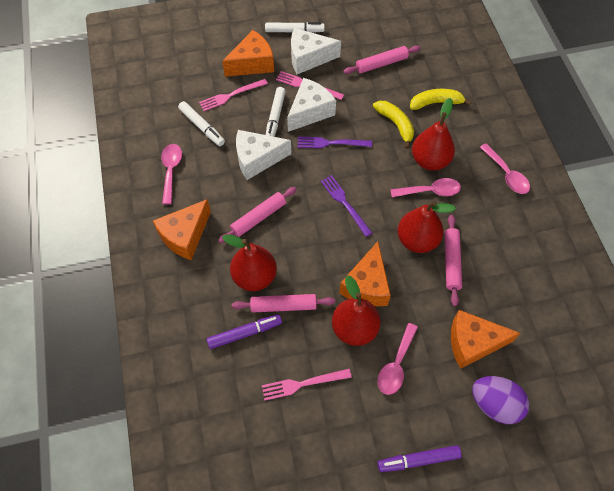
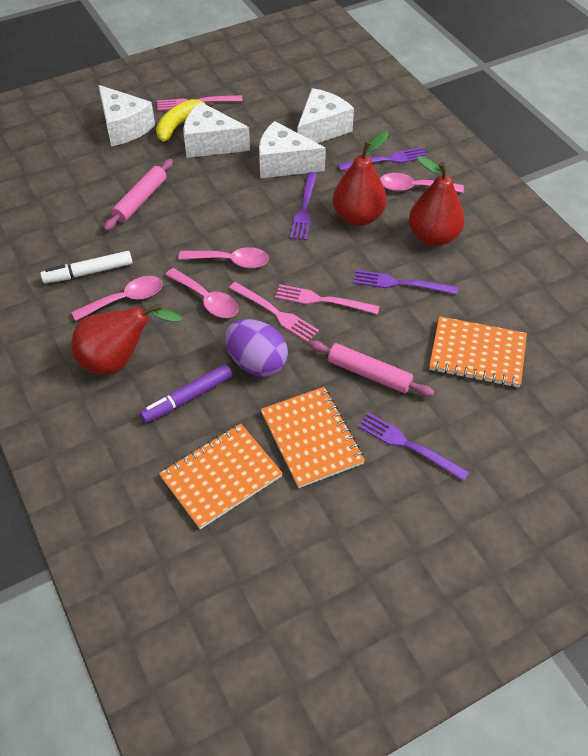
orange cheese: [153,199,211,260] [222,30,274,77] [339,242,391,307] [451,310,521,369] = 4 -> none = 0
orange notebook: none = 0 -> [159,423,283,529] [261,387,365,488] [429,316,527,388] = 3
pink rolling pin: [218,187,297,243] [232,294,335,312] [343,45,421,74] [444,215,462,306] = 4 -> [104,159,173,231] [309,340,434,397] = 2
purple fork: [298,137,372,148] [321,175,372,237] = 2 -> [290,172,317,240] [338,148,428,171] [354,270,458,295] [358,412,470,481] = 4
purple marker: [207,314,282,349] [377,445,462,472] = 2 -> [140,364,232,423] = 1
red pear: [222,234,277,291] [332,275,381,346] [398,201,456,253] [412,98,455,171] = 4 -> [71,303,182,374] [333,131,388,226] [409,156,465,246] = 3
white cheese: [236,130,291,180] [287,78,336,132] [291,28,341,74] = 3 -> [98,85,155,146] [183,102,250,158] [259,121,326,178] [297,88,354,143] = 4
white marker: [178,101,225,146] [265,22,325,33] [266,87,286,137] = 3 -> [40,251,132,283] = 1
yellow banana: [373,101,414,149] [410,89,472,110] = 2 -> [156,99,213,142] = 1

